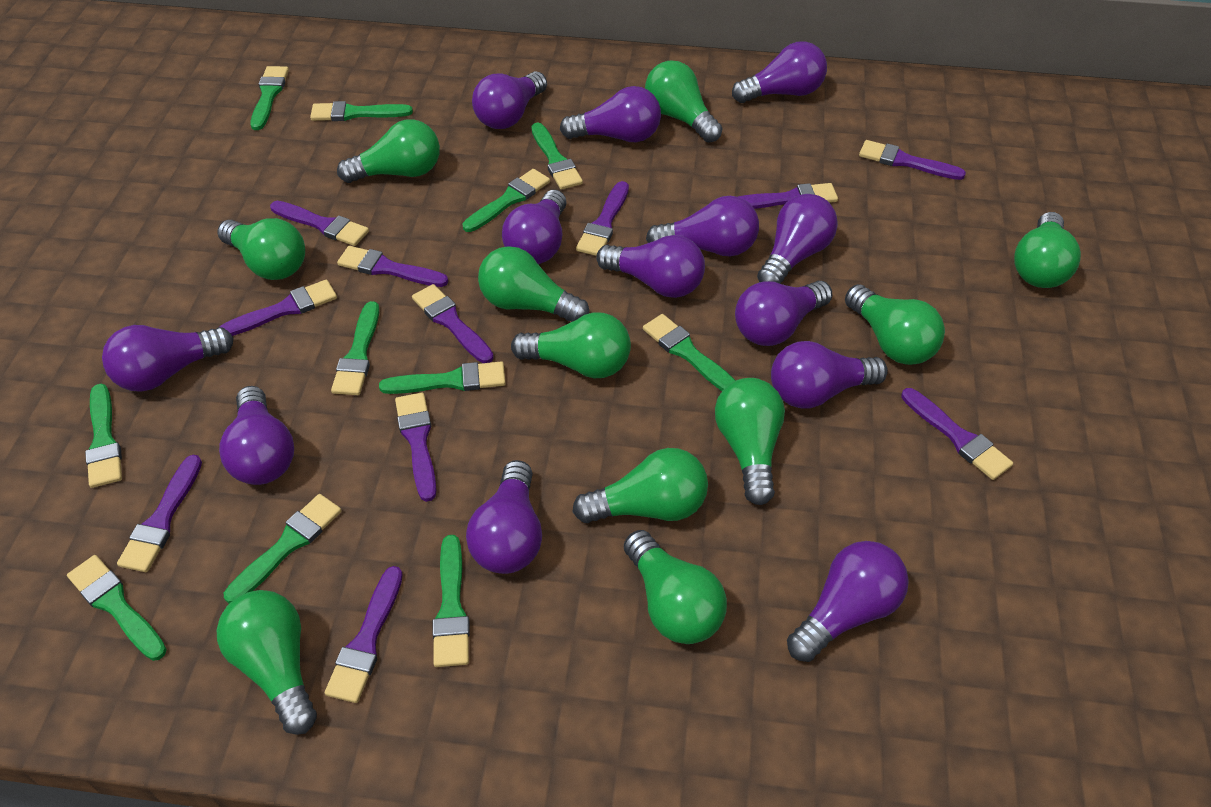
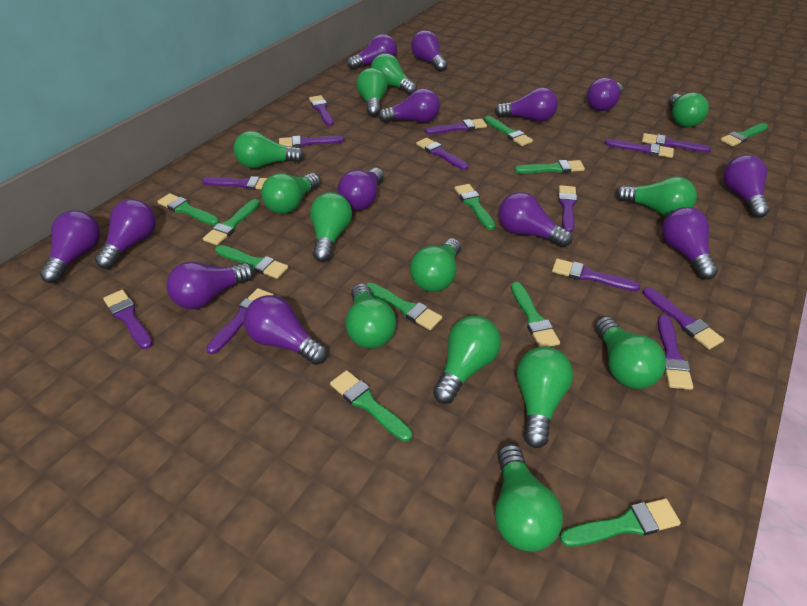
green light bulb: [217,218,305,280] [217,590,317,735] [337,119,440,183] [478,246,589,322] [511,312,631,378] [573,448,708,523] [624,530,727,644] [645,60,723,143] [715,378,785,505] [845,284,945,365] [1014,212,1081,288] = 11 -> [234,131,304,169] [261,173,320,214] [310,192,352,262] [345,283,396,348] [356,68,387,117] [371,53,417,95] [410,238,461,292] [433,316,501,404] [495,444,563,551] [517,346,573,448] [595,316,666,389] [616,176,697,216] [669,92,709,127] = 13
purple brush: [117,455,202,572] [219,279,337,336] [270,201,369,246] [325,566,403,703] [337,246,448,287] [395,392,436,502] [412,284,494,363] [576,181,629,256] [738,183,838,209] [859,140,966,180] [901,388,1013,480] = 11 -> [103,290,153,349] [202,176,267,190] [206,288,273,354] [279,136,344,147] [309,95,334,126] [416,138,469,170] [425,118,487,134] [552,259,640,291] [558,185,577,232] [605,139,674,158] [642,133,711,153] [642,287,724,350] [658,315,693,390] = 13

